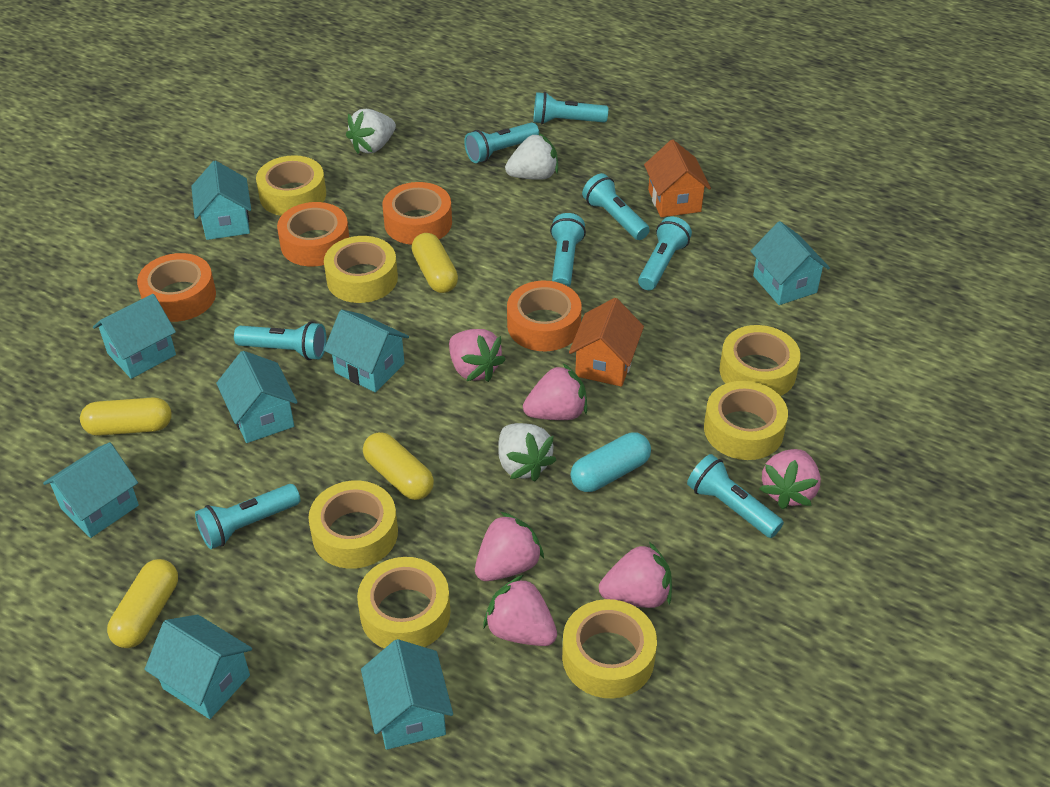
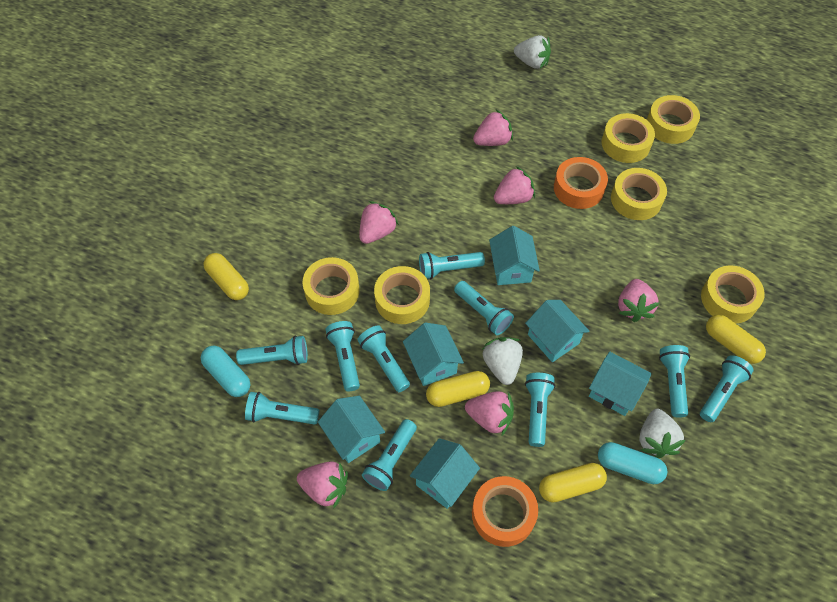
orange house: [569,298,644,387] [644,140,711,217] = 2 -> none = 0
orange tape: [137,253,216,322] [277,202,349,266] [382,182,452,245] [507,281,582,351] = 4 -> [472,476,538,547] [554,157,608,209] = 2
turquoise capsule: [570,432,651,492] = 1 -> [201,346,250,397] [598,442,667,484] = 2
turquoise flashlight: [195,484,300,549] [234,321,327,360] [464,122,539,163] [534,92,608,124] [550,213,586,287] [582,173,650,240] [638,216,692,290] [687,454,784,538] = 8 -> [236,336,308,365] [245,392,319,425] [326,321,360,391] [358,325,410,392] [362,419,417,491] [419,252,485,280] [454,281,514,335] [525,373,555,447] [659,345,690,418] [700,355,754,422] = 10
turquoise house: [43,442,139,538] [93,294,176,379] [144,615,252,719] [191,161,251,240] [216,351,298,443] [324,310,409,393] [361,639,453,750] [750,221,830,305] = 8 -> [318,396,385,463] [403,322,464,386] [410,438,480,509] [489,226,540,285] [525,300,590,362] [589,351,652,416] = 6
yellow tape: [256,155,326,216] [308,480,398,569] [324,236,398,303] [357,557,451,649] [562,599,657,698] [704,381,788,460] [719,325,801,396] = 7 -> [303,257,359,315] [374,266,430,324] [602,113,655,163] [611,168,667,220] [647,95,700,144] [701,265,765,324] = 6

